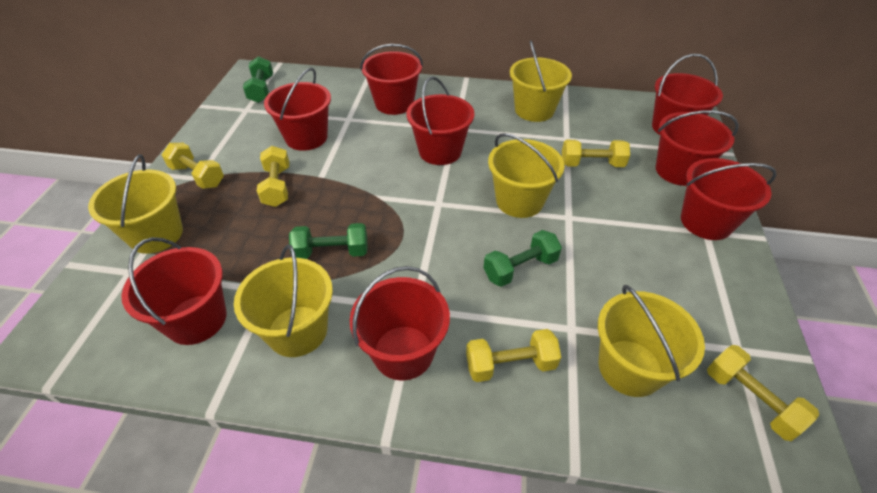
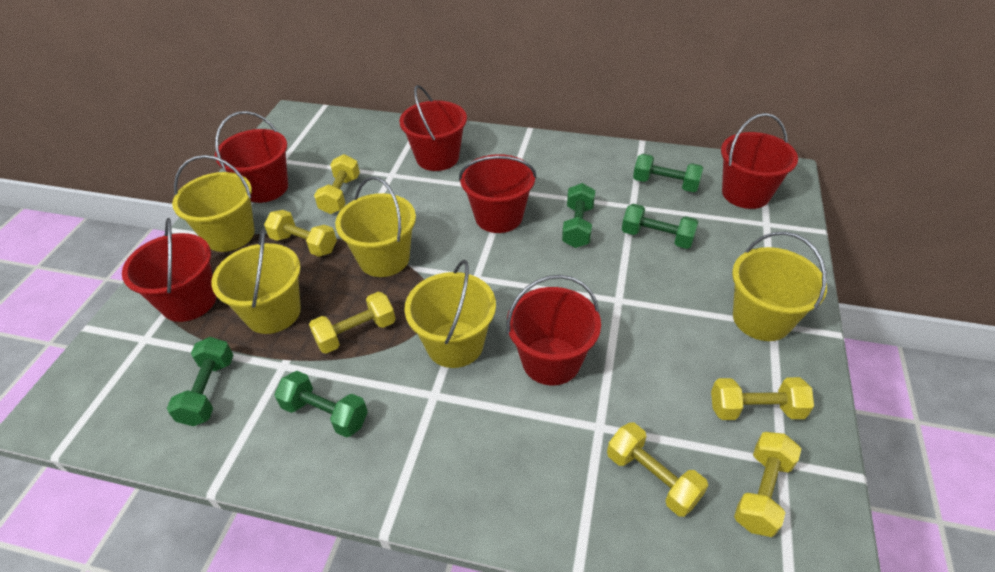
green dumbbell: [243,56,273,103] [289,223,368,259] [483,230,562,287] = 3 -> [167,337,234,426] [274,371,368,438] [562,183,595,248] [622,204,698,249] [633,154,703,192] = 5
red bucket: [121,237,226,345] [264,68,331,151] [350,266,450,380] [360,44,423,115] [407,76,474,165] [652,54,723,135] [656,110,739,186] [681,158,777,240] = 8 -> [122,218,217,322] [215,111,288,203] [399,85,467,171] [459,154,537,233] [507,275,601,385] [721,113,798,209] = 6
yellow dumbbell: [162,143,224,189] [257,146,289,207] [466,329,561,382] [562,140,630,167] [707,345,819,441] = 5 -> [264,210,337,257] [309,292,396,354] [314,154,360,214] [607,423,708,517] [711,377,814,420] [734,432,801,537] = 6

